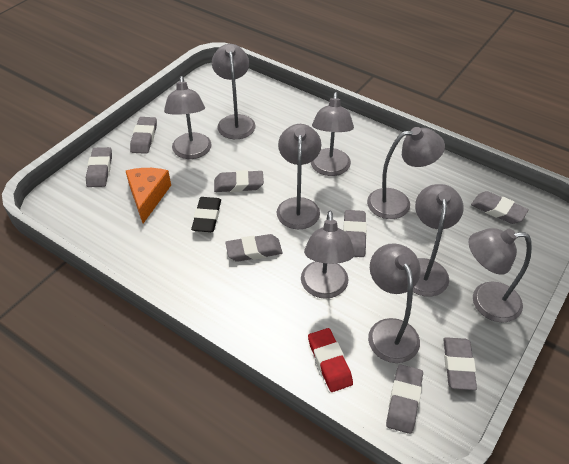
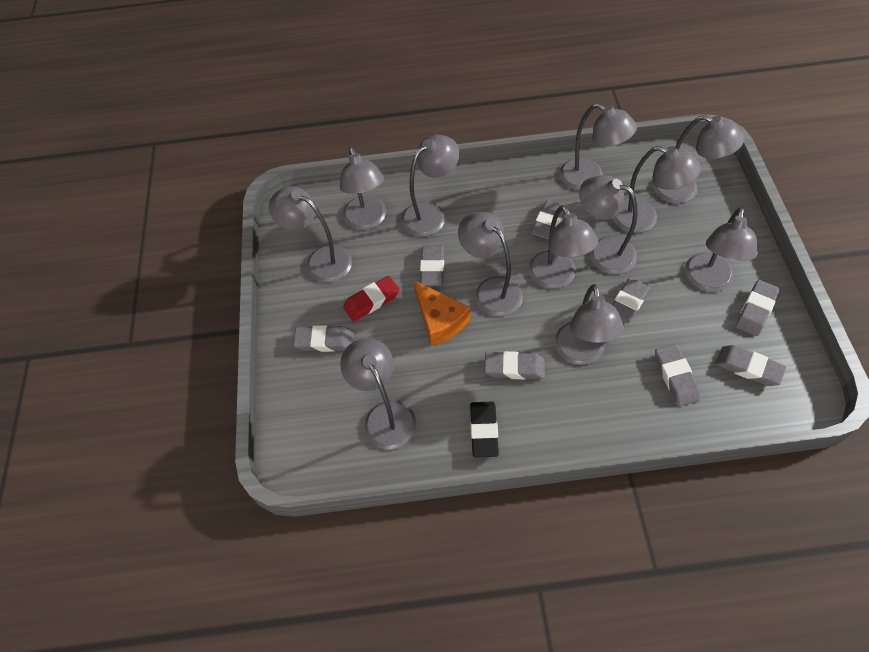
grey lamp: [164,76,211,159] [212,44,256,139] [277,124,321,229] [301,211,355,299] [311,92,354,176] [367,127,445,219] [368,243,421,363] [413,184,464,297] [468,228,532,323] = 9 -> [269,186,352,282] [340,146,386,230] [340,338,417,449] [401,135,459,237] [458,212,523,316] [529,205,598,289] [555,284,624,365] [559,103,637,190] [579,175,637,274] [612,146,701,233] [652,115,744,203] [685,207,758,292] = 12

